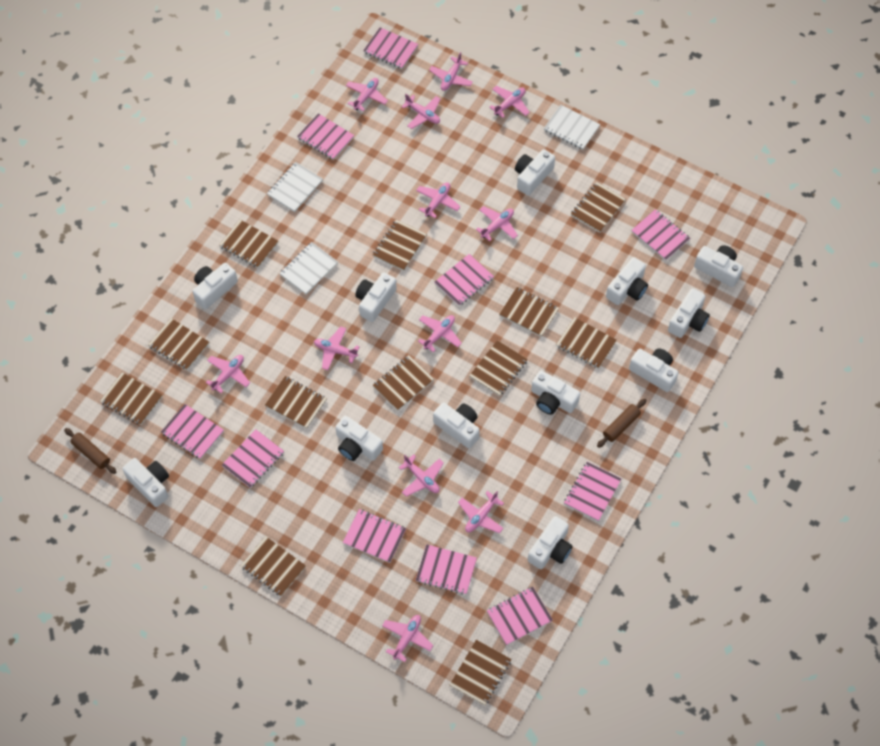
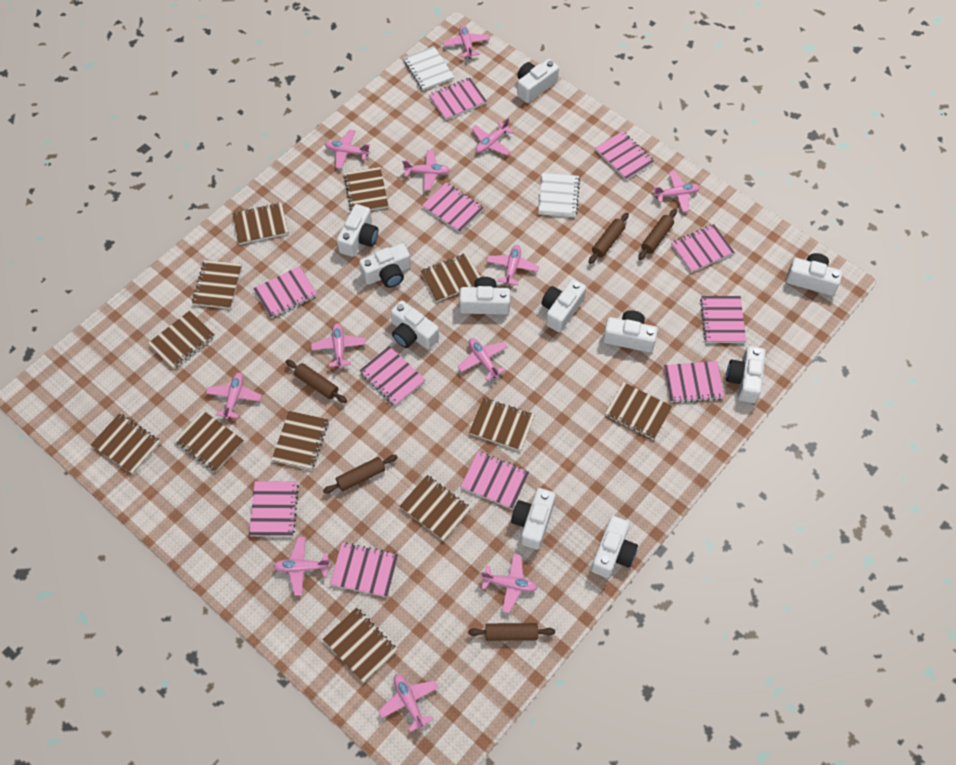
brown rolling pin: [64,428,116,474] [597,399,647,448] = 2 -> [286,360,347,403] [323,455,398,494] [468,623,555,641] [588,213,629,264] [638,209,677,260] = 5
pink notebook: [161,404,224,459] [222,429,284,488] [297,113,354,160] [342,509,406,563] [363,27,418,69] [416,544,477,595] [435,254,494,306] [487,587,553,645] [564,462,621,521] [631,209,690,260] = 10 -> [249,481,299,537] [253,266,317,318] [330,542,398,597] [359,346,426,406] [422,182,484,233] [429,78,487,120] [460,451,529,509] [595,131,654,180] [664,361,724,403] [671,224,734,273] [700,296,746,343] = 11
white camera: [122,458,169,507] [193,263,238,309] [335,416,383,461] [355,272,397,322] [433,402,480,449] [515,149,555,195] [528,516,573,569] [531,370,580,415] [606,257,648,305] [629,348,679,392] [668,288,710,338] [694,245,743,287] = 12 -> [337,204,378,257] [359,243,411,288] [391,301,439,349] [459,277,510,315] [511,488,556,550] [517,59,559,103] [541,279,586,332] [591,516,638,578] [603,310,658,353] [726,346,766,403] [786,253,842,296] = 11
white notebook: [267,162,323,212] [279,242,338,295] [544,105,600,150] = 3 -> [403,46,454,91] [538,173,580,217] = 2

